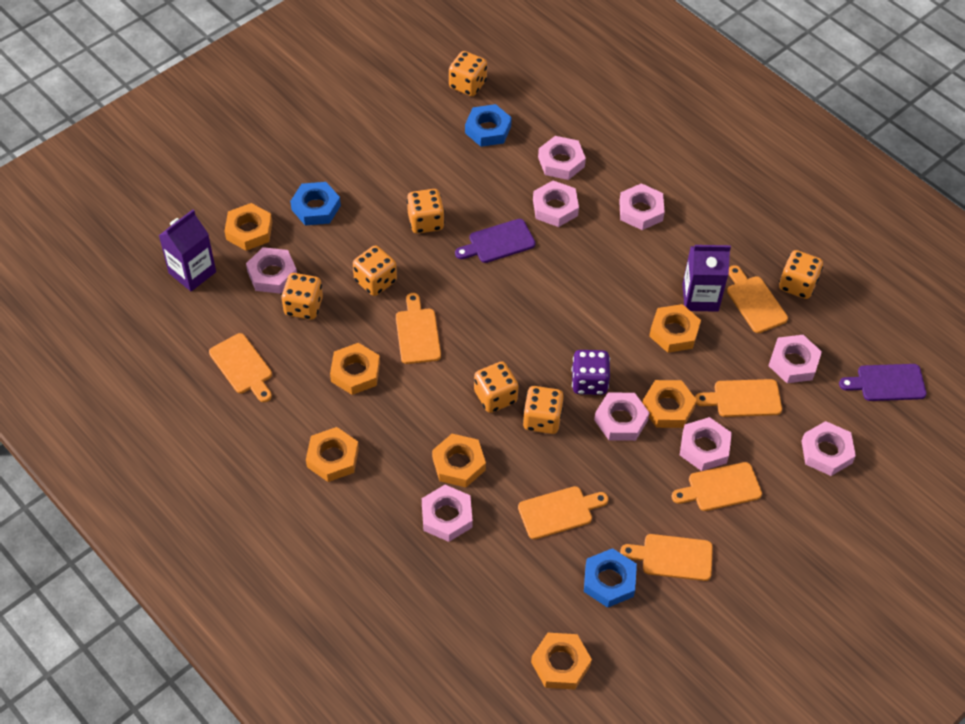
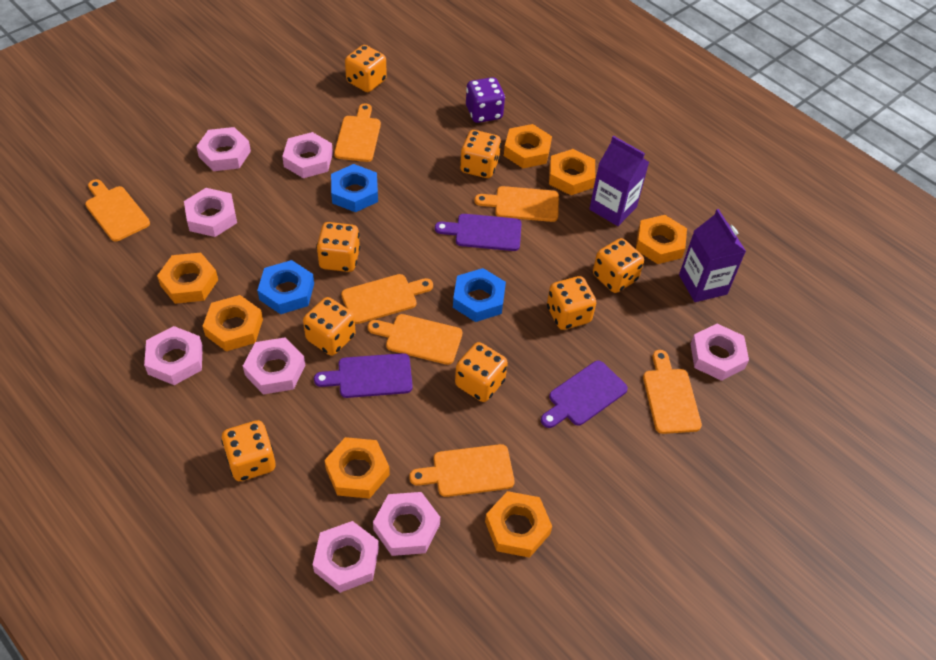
orange dice: [281,273,323,320] [353,245,397,296] [407,189,445,234] [449,51,487,96] [474,361,519,413] [523,386,564,434] [779,250,823,299] = 7 -> [221,420,275,481] [303,297,356,356] [316,222,360,272] [345,45,387,92] [455,342,508,402] [460,130,501,178] [547,276,596,330] [593,238,644,293] = 8
pink nut: [246,247,297,294] [422,485,473,542] [533,180,579,227] [538,136,586,180] [594,392,649,441] [619,183,665,230] [680,417,732,471] [768,335,822,383] [801,421,856,476] = 9 -> [144,326,203,385] [184,188,237,237] [196,127,251,171] [243,337,305,394] [282,132,333,178] [313,521,379,593] [373,492,440,556] [690,324,749,381] = 8
purple cutting board: [455,219,535,263] [839,364,927,401] = 2 -> [314,353,413,398] [435,214,522,251] [541,361,628,428] = 3

